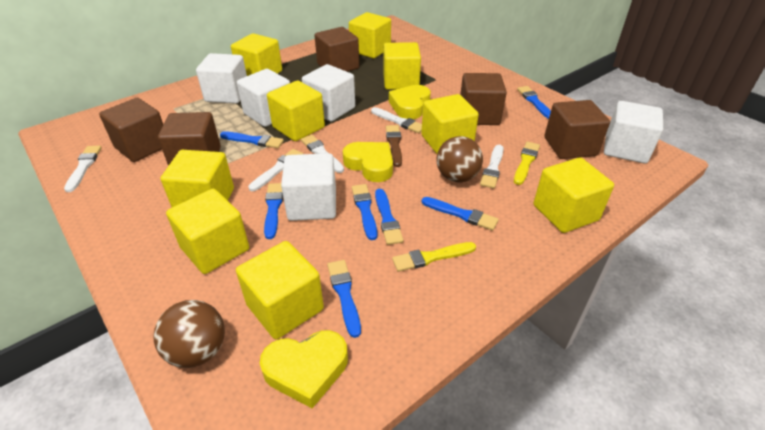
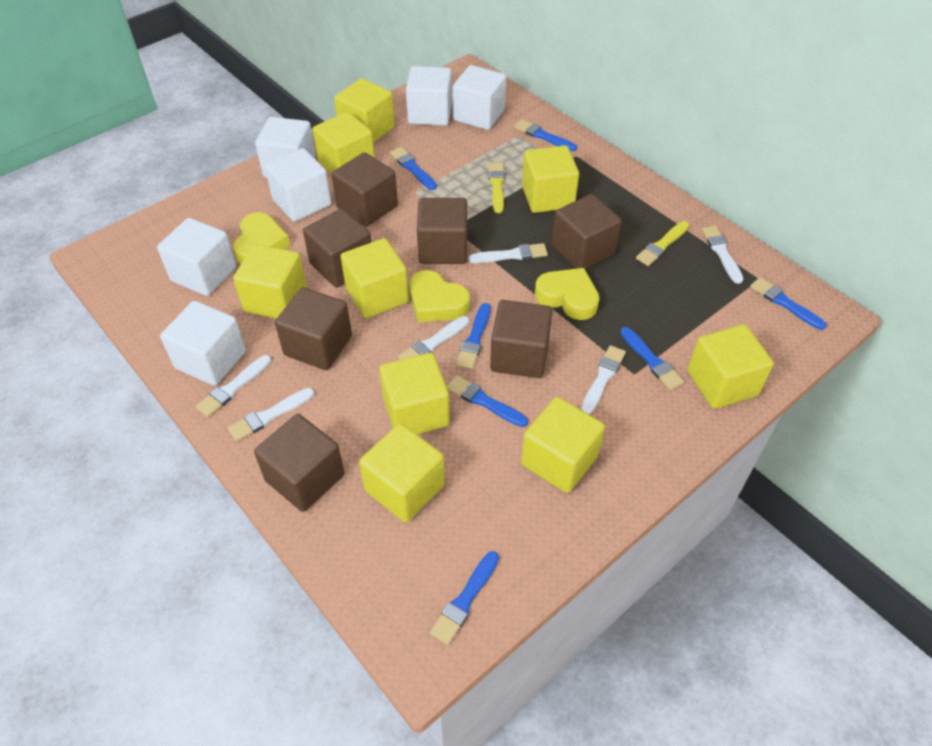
brown ball: [153,300,225,368] [437,136,483,182] = 2 -> none = 0
brown brush: [386,125,402,167] = 1 -> none = 0
brown cube: [99,98,163,162] [158,112,221,166] [314,27,359,72] [460,73,507,125] [544,100,610,159] = 5 -> [254,414,344,512] [275,287,352,370] [303,208,371,288] [332,152,398,227] [417,198,467,264] [490,300,553,378] [552,194,622,269] = 7
white brush: [64,146,102,192] [248,149,303,191] [301,135,344,173] [371,107,422,133] [480,145,504,189] = 5 -> [196,355,271,417] [228,388,314,442] [398,316,469,360] [469,243,548,263] [581,345,626,414] [702,226,743,284] = 6
white cube: [196,53,247,104] [237,69,290,127] [281,153,336,221] [302,64,355,122] [604,101,663,164] = 5 -> [157,218,236,296] [160,301,246,386] [255,117,316,178] [265,148,331,222] [406,66,452,126] [452,65,506,130] = 6

